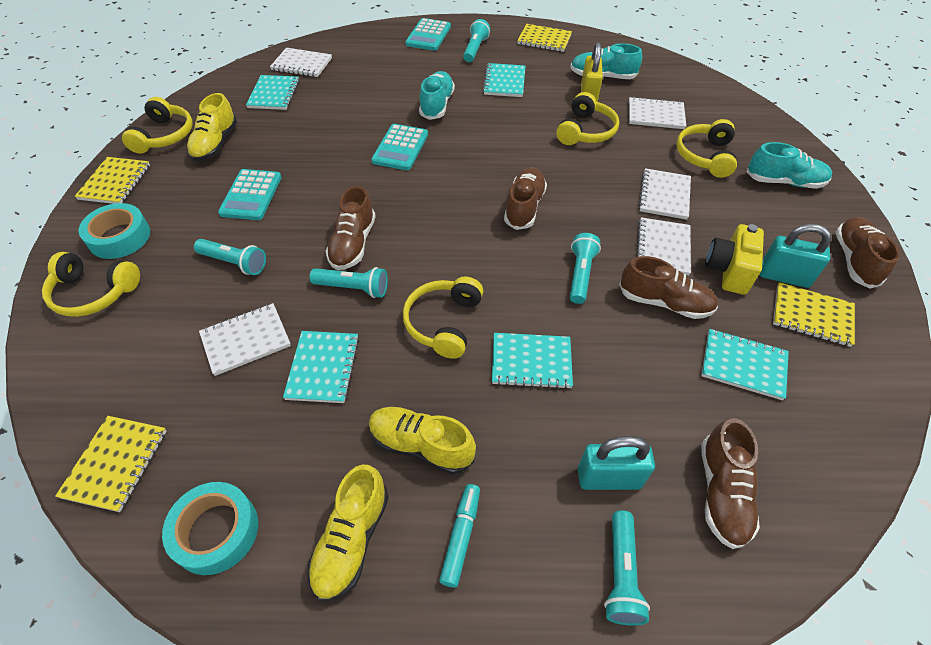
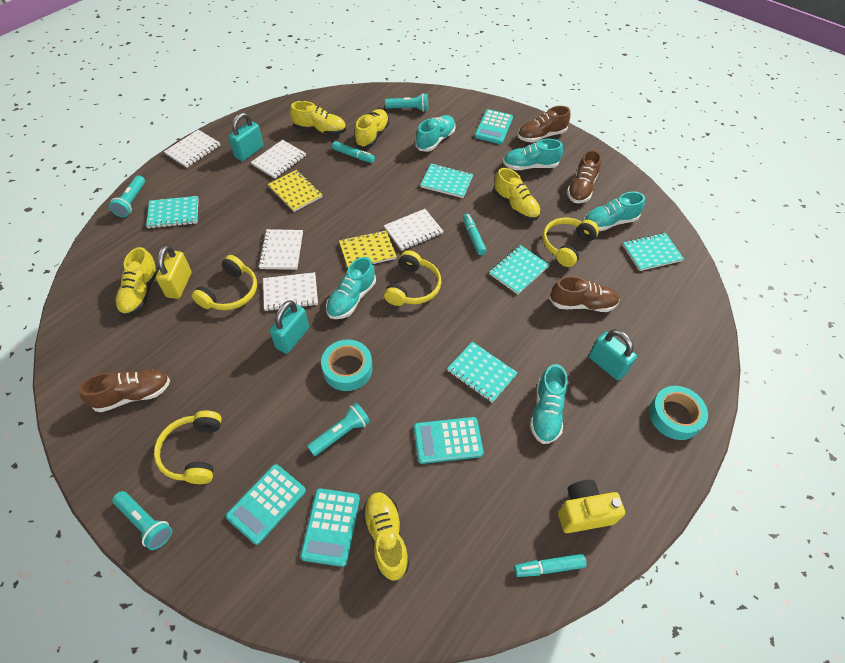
brown shoe: [326,186,376,270] [504,167,547,230] [619,256,718,319] [701,418,760,549] [835,217,899,289] = 5 -> [79,369,170,412] [518,106,570,142] [550,276,620,312] [567,150,601,203] = 4
turquoise calculator: [218,169,282,220] [371,124,428,170] [406,18,451,51] = 3 -> [226,464,306,545] [300,488,360,567] [414,417,484,464] [475,109,513,144] = 4
turquoise flashlight: [194,239,266,275] [309,267,388,298] [463,19,490,62] [570,233,601,304] [604,510,650,626] = 5 -> [109,175,145,217] [112,491,172,550] [307,403,370,456] [385,93,428,112] = 4
turquoise marker: [439,484,480,588] = 1 -> [332,141,375,163] [463,214,487,255] [514,554,587,577] = 3
turquoise padlock: [578,436,655,490] [760,224,831,288] = 2 -> [228,112,263,161] [270,300,309,354] [589,329,637,380] = 3
turquoise shoe: [419,71,455,120] [570,43,642,79] [746,142,832,189] = 3 -> [326,257,376,319] [415,115,456,152] [503,139,563,170] [530,364,568,444] [584,192,645,231] = 5
yellow headphones: [42,252,140,317] [122,97,193,154] [403,276,483,359] [556,92,619,145] [676,119,737,178] = 5 -> [154,410,222,484] [192,255,257,310] [384,250,441,306] [542,218,599,267] = 4
yellow notebook: [55,416,167,512] [75,157,150,204] [517,24,572,52] [773,282,855,347] = 4 -> [268,170,323,212] [339,230,397,267] = 2
yellow shoe: [187,93,237,161] [308,464,389,601] [369,407,476,475] = 3 -> [115,247,159,316] [290,101,346,135] [354,109,389,148] [362,492,409,582] [493,168,541,221] = 5

